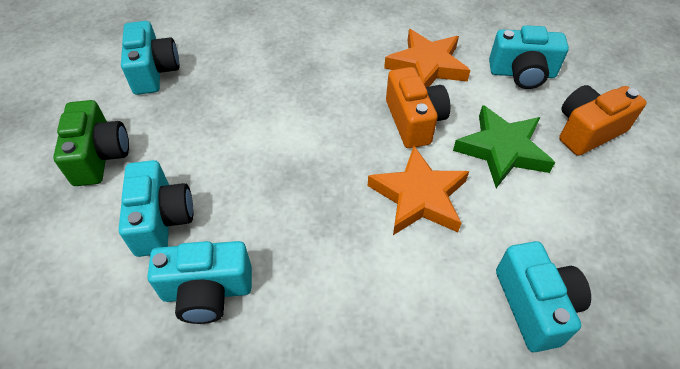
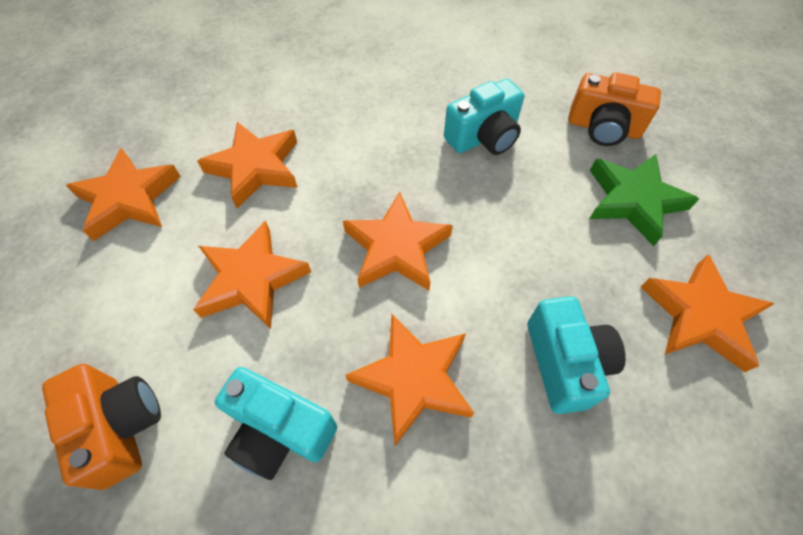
green camera: [53,100,129,186] = 1 -> none = 0
orange star: [368,146,469,235] [384,29,471,87] = 2 -> [66,148,181,241] [193,220,311,329] [197,122,298,208] [343,191,453,291] [345,314,474,446] [641,255,775,372] = 6
turquoise camera: [119,160,193,257] [121,21,179,95] [147,241,252,324] [489,25,569,89] [496,241,591,352] = 5 -> [215,367,337,480] [444,79,524,155] [527,296,626,414] = 3

